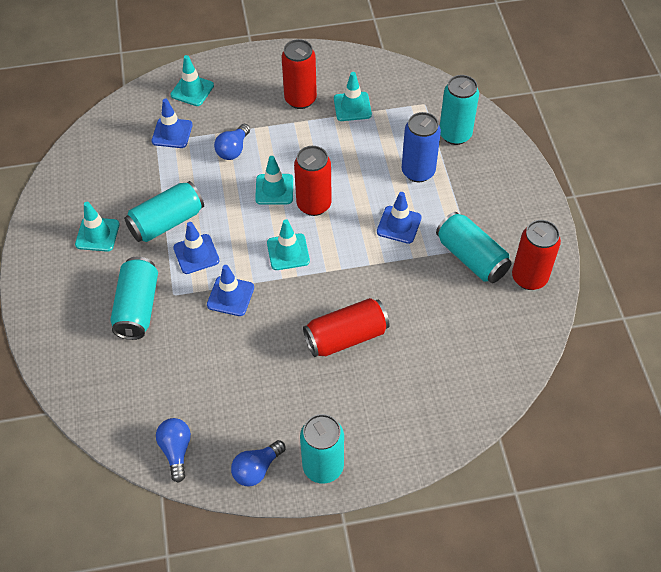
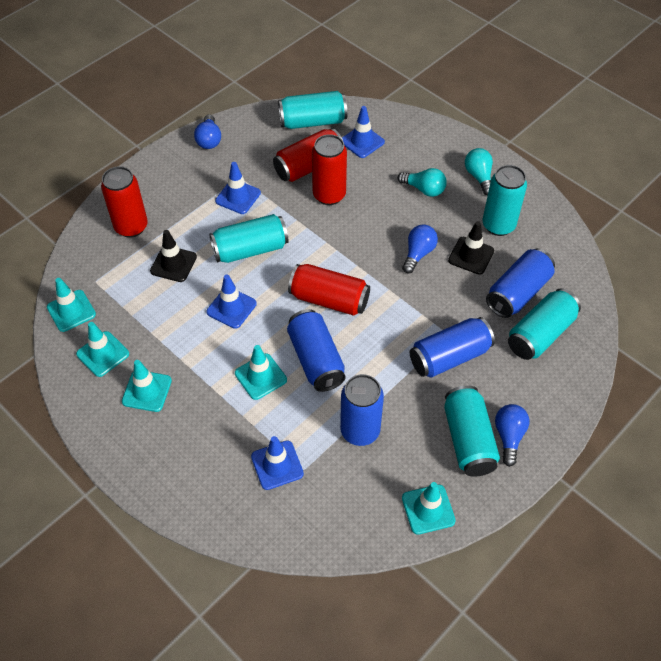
black traffic cone: none = 0 -> [150,230,197,282] [448,221,494,275] = 2
blue can: [402,112,441,182] = 1 -> [287,309,345,392] [340,374,384,446] [410,317,495,378] [486,248,555,318] = 4
turquoise light bulb: none = 0 -> [398,168,447,197] [465,148,493,195] = 2

